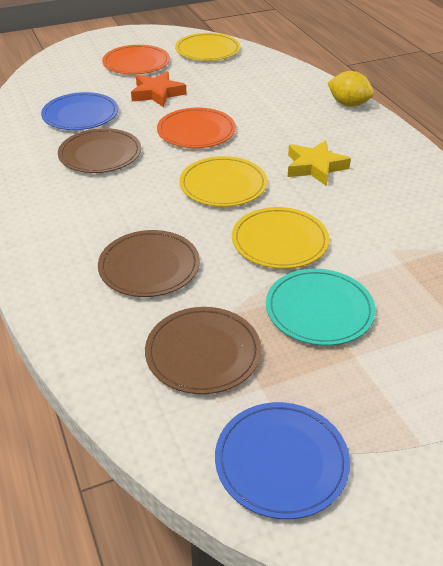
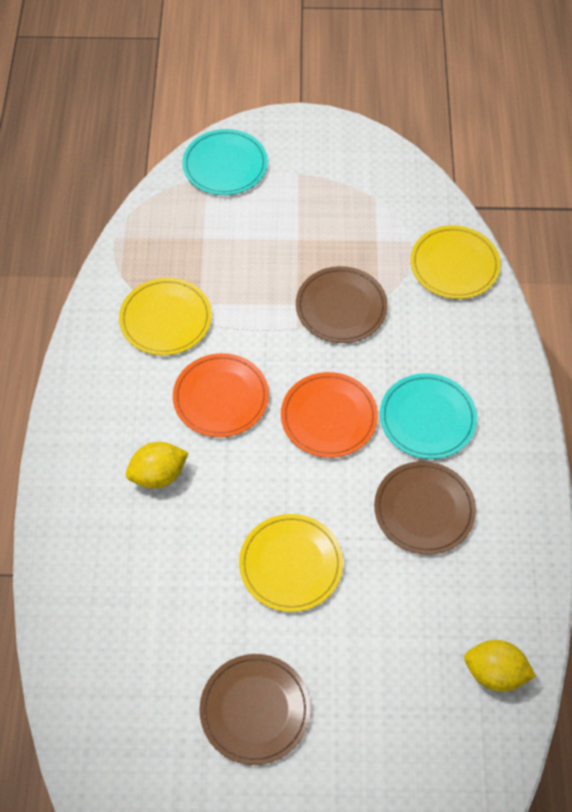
blue plate: [41,92,118,130] [215,402,350,519] = 2 -> none = 0
orange star: [131,71,187,107] = 1 -> none = 0
turquoise plate: [266,269,376,346] = 1 -> [182,129,268,195] [380,373,477,459] = 2
yellow lemon: [328,71,374,106] = 1 -> [126,442,188,489] [464,640,536,692] = 2
yellow star: [288,140,351,186] = 1 -> none = 0

